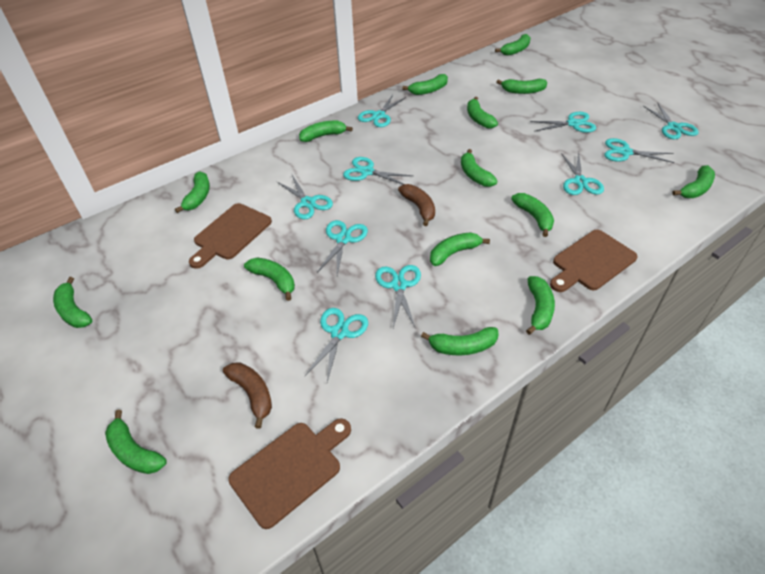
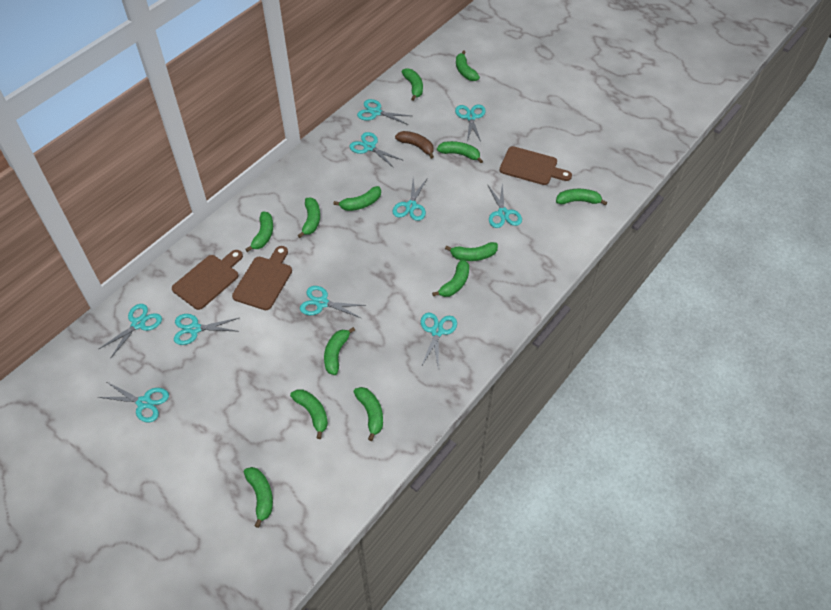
brown banana: [223,362,272,429] [398,184,435,226] = 2 -> [395,131,434,159] = 1
green banana: [53,277,92,328] [105,410,167,474] [175,171,210,213] [244,258,295,301] [299,121,353,142] [403,74,448,95] [421,327,499,355] [430,232,490,266] [461,149,498,187] [467,97,498,129] [495,34,531,56] [496,79,547,94] [511,193,554,237] [526,276,555,335] [672,165,715,198] = 15 -> [244,467,273,528] [245,211,273,252] [290,389,328,439] [298,198,320,238] [324,327,355,375] [333,186,381,211] [354,387,383,441] [402,68,423,101] [432,259,469,297] [437,141,483,163] [445,242,498,261] [456,50,480,81] [556,189,607,205] = 13

